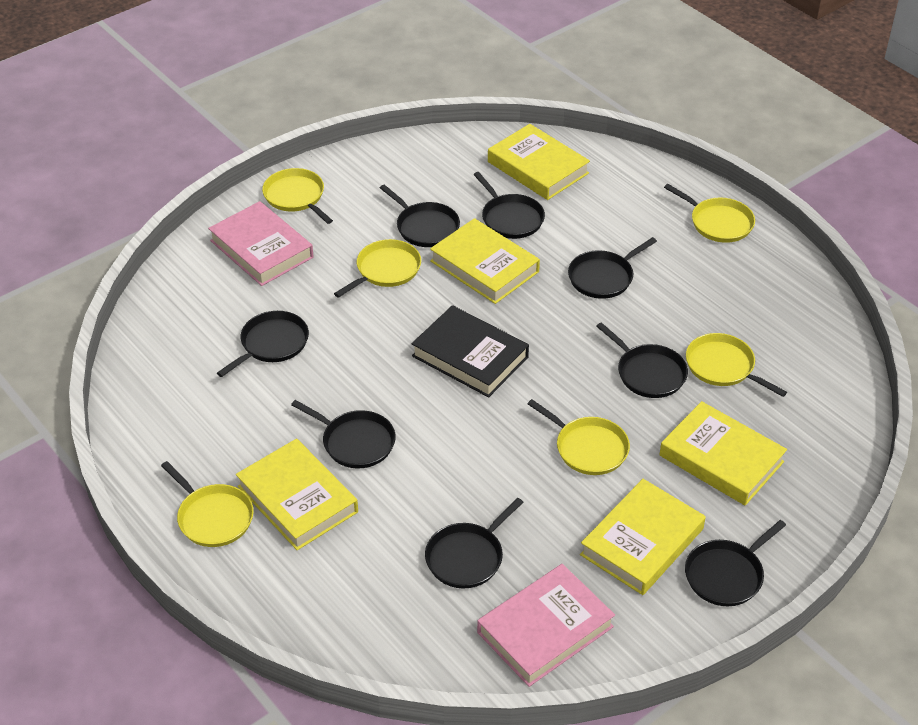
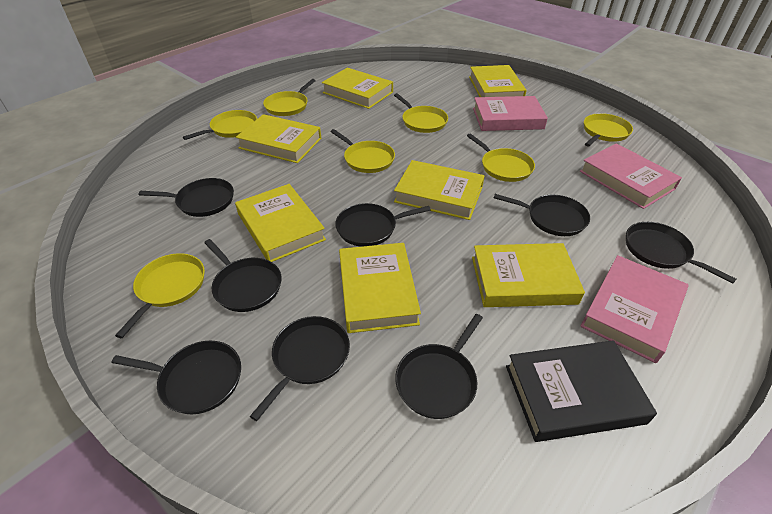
pink book: [208,201,314,286] [477,564,615,687] = 2 -> [473,96,548,131] [580,143,682,209] [580,255,689,363] = 3
yellow book: [236,439,358,550] [430,218,540,304] [488,124,590,200] [580,479,706,595] [659,401,787,506] = 5 -> [235,184,326,262] [236,114,321,163] [322,68,393,109] [339,243,421,333] [394,160,485,220] [469,65,527,97] [472,243,585,307] = 7
yellow pan: [161,461,254,547] [262,168,333,224] [334,239,421,298] [528,399,630,475] [664,184,755,243] [686,333,787,397] = 6 -> [115,253,205,338] [183,110,257,140] [263,79,316,116] [330,129,395,173] [394,93,448,133] [467,133,535,182] [584,113,633,147] = 7

